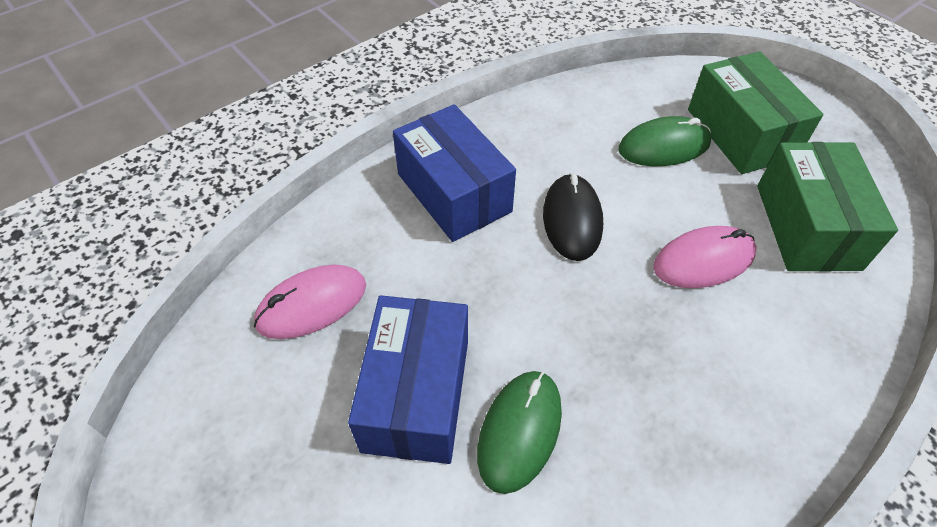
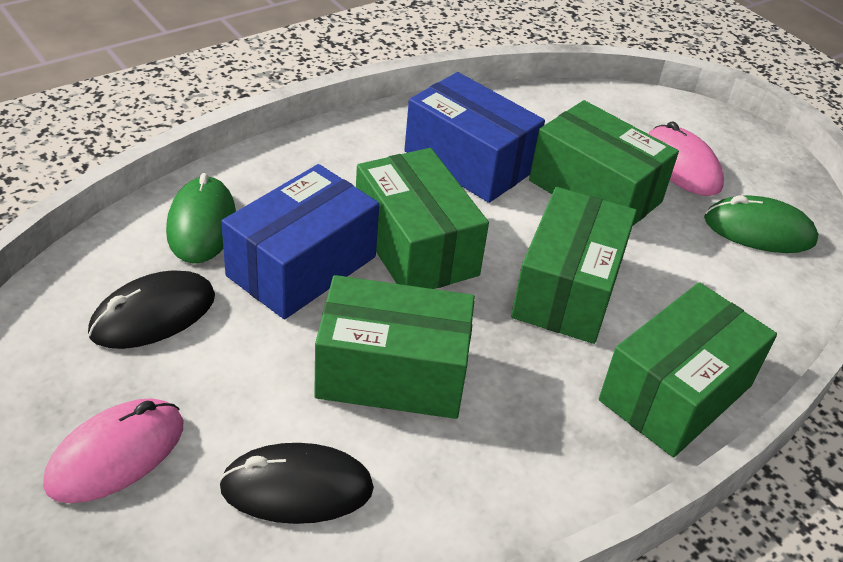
black mouse: [543,173,603,261] = 1 -> [88,270,215,349] [219,443,374,524] = 2
green box: [688,52,823,174] [757,142,898,272] = 2 -> [314,275,475,419] [356,148,489,289] [511,187,637,344] [529,100,679,226] [599,282,777,457] = 5

